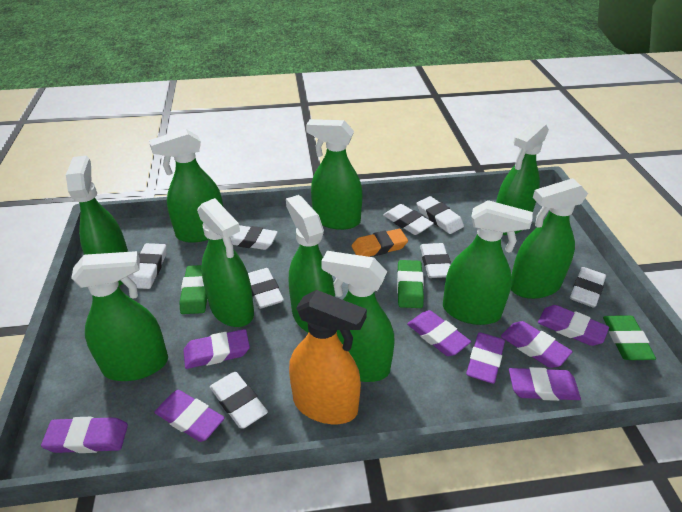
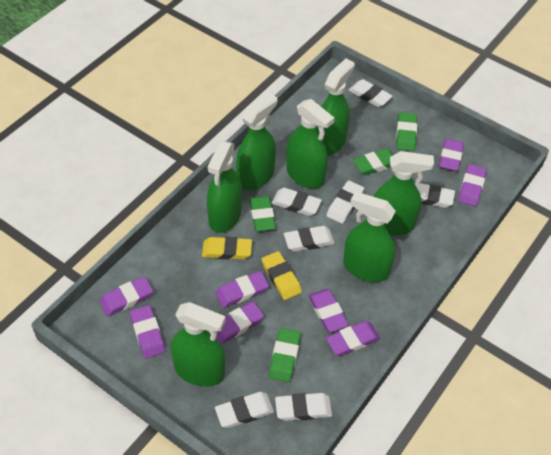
green eraser: [179,265,208,314] [397,260,424,308] [603,315,656,360] = 3 -> [249,196,276,231] [269,328,301,382] [353,149,394,175] [396,112,417,151] = 4
green spray bottle: [66,155,128,286] [71,251,168,381] [149,129,223,243] [197,198,254,327] [286,195,335,332] [306,119,363,230] [321,251,395,382] [443,200,533,325] [496,120,549,235] [511,178,588,299] = 10 -> [171,302,226,387] [207,141,242,233] [236,93,277,190] [286,99,335,189] [317,58,355,156] [343,192,395,282] [374,151,434,236] = 7
orange eraser: [351,229,408,257] = 1 -> none = 0
orange spray bottle: [289,290,367,424] = 1 -> none = 0
white eraser: [129,243,166,289] [210,372,268,429] [230,225,278,250] [248,268,284,309] [383,204,434,235] [416,196,464,234] [420,243,451,278] [570,267,606,308] = 8 -> [215,392,274,428] [272,188,322,216] [275,393,332,421] [284,226,335,252] [326,180,364,224] [349,79,393,107] [414,182,455,208] = 7
yellow eraser: none = 0 -> [202,237,252,259] [262,251,302,300] = 2

